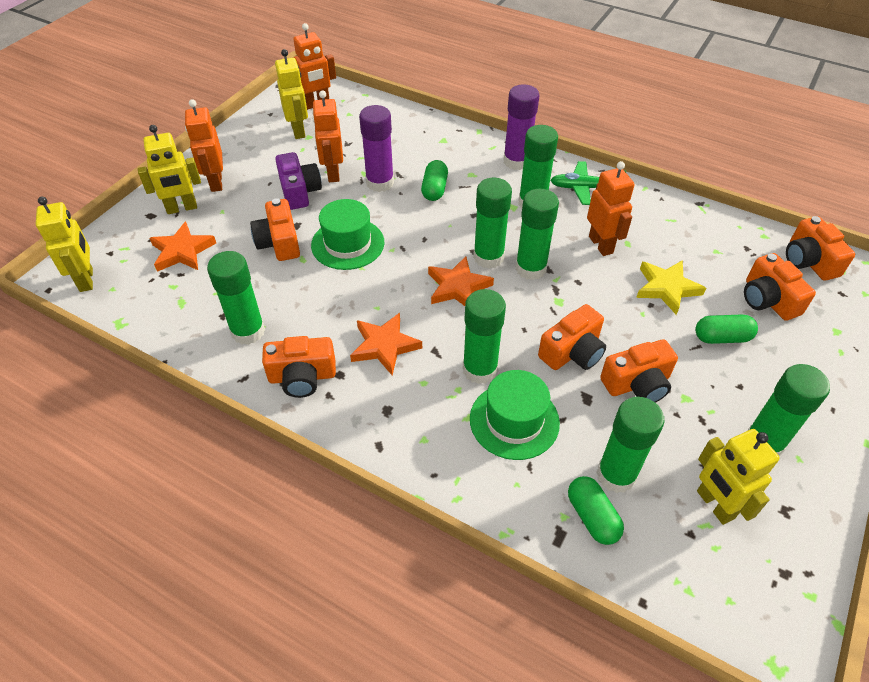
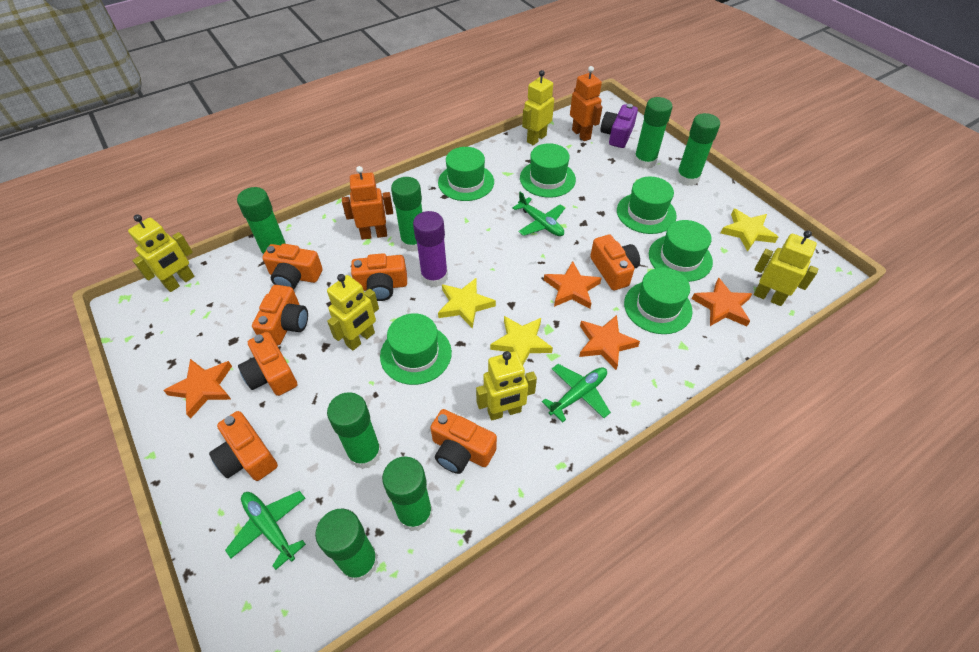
green capsule: [421,160,448,201] [568,476,624,545] [695,315,758,344] = 3 -> none = 0
green hat: [311,199,385,270] [470,370,560,460] = 2 -> [380,313,452,385] [438,147,494,201] [520,143,576,198] [617,176,677,234] [624,268,693,334] [649,220,713,282] = 6
green plane: [550,161,626,205] = 1 -> [225,491,306,570] [512,192,565,236] [542,364,611,422] = 3
orange camera: [250,198,300,261] [262,336,336,398] [538,304,606,370] [600,339,678,403] [744,253,816,321] [786,216,855,281] = 6 -> [209,411,278,481] [238,332,297,396] [252,285,308,345] [262,244,323,290] [351,253,407,301] [430,409,497,474] [590,235,640,290] = 7
orange robot: [185,99,223,192] [293,23,336,110] [312,90,343,182] [587,161,635,256] = 4 -> [342,166,393,240] [570,66,602,141] = 2
orange star: [150,221,216,272] [350,313,422,375] [428,256,494,306] = 3 -> [163,359,232,419] [544,261,601,309] [579,315,640,370] [692,277,752,326] = 4
purple glue stick: [359,105,394,192] [503,84,540,170] = 2 -> [413,211,448,287] = 1
yellow robot: [36,197,93,292] [138,125,201,214] [275,49,308,139] [697,429,780,525] = 4 -> [128,214,195,292] [327,274,379,351] [476,351,537,421] [522,70,554,145] [754,230,818,306] = 5
yellow star: [636,260,706,315] = 1 -> [438,278,496,329] [490,316,553,365] [721,209,778,252] = 3

